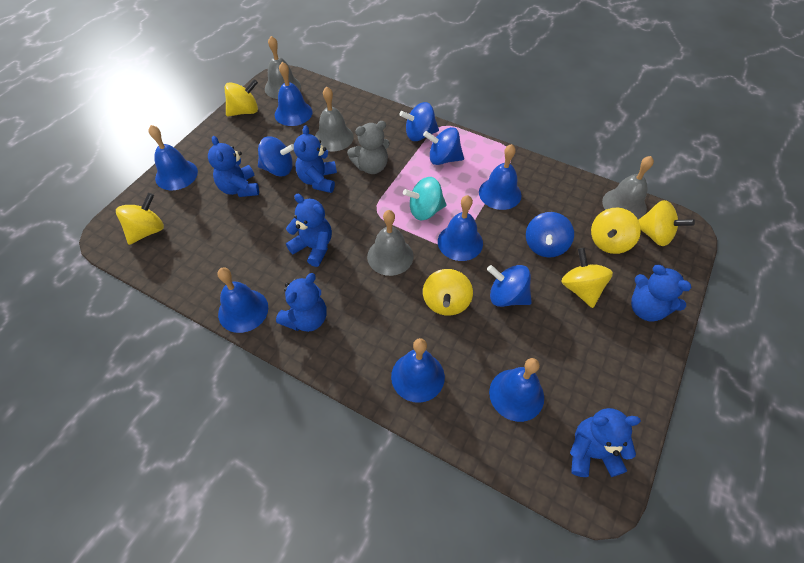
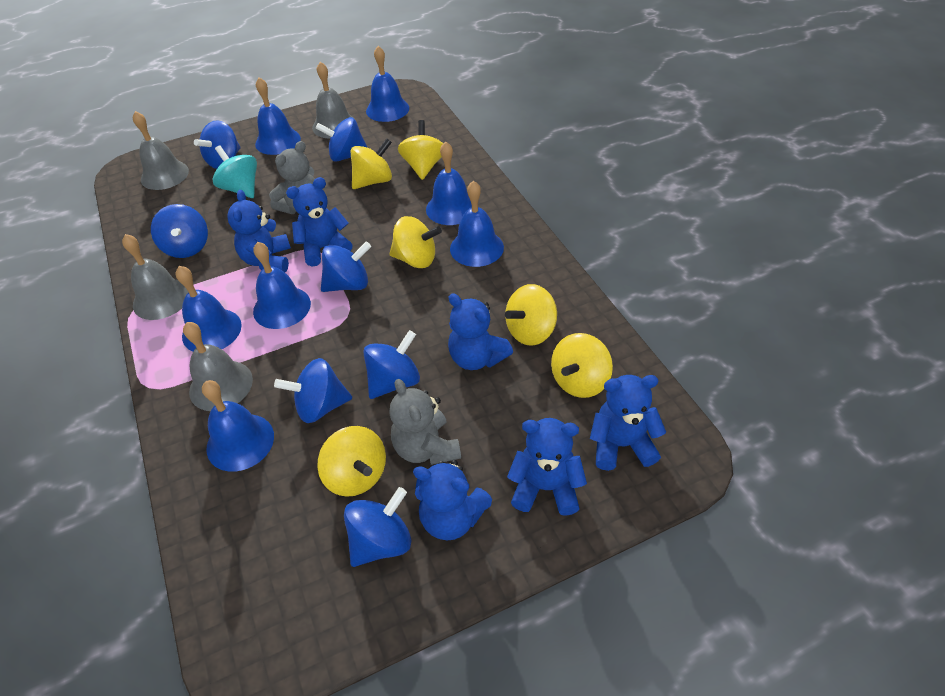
blue spinning top: [258,137,294,176] [399,102,439,141] [423,127,464,165] [487,265,532,307] [526,212,574,257] = 5 -> [151,204,208,258] [194,120,241,169] [274,358,352,423] [316,117,368,162] [321,242,371,292] [344,487,412,567] [363,330,420,399] = 7
grey teddy bear: [347,121,390,174] = 1 -> [269,141,315,214] [390,379,461,465] = 2

